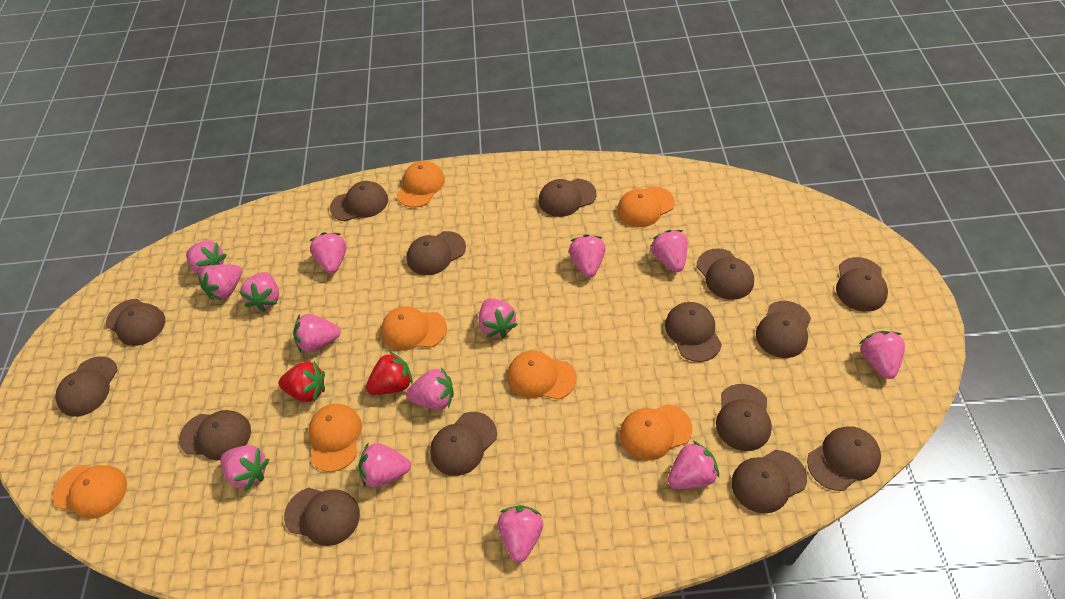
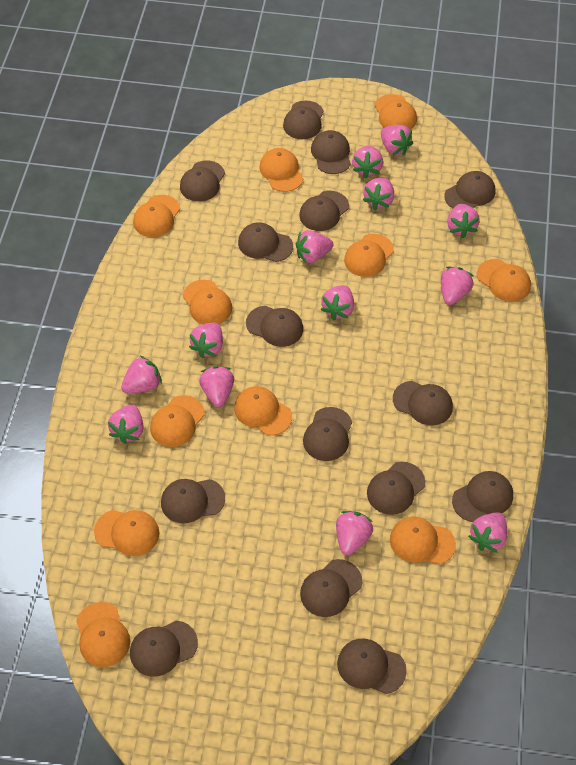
orange cap: [53,465,127,519] [308,404,362,472] [381,306,447,351] [397,161,445,208] [507,351,577,400] [617,186,675,227] [620,404,693,460] = 7 -> [76,602,130,667] [94,510,159,556] [133,195,180,237] [150,395,205,447] [183,280,232,324] [234,386,292,436] [259,148,303,192] [344,234,394,277] [375,94,417,130] [390,517,456,564] [477,259,531,302] = 11
pink strawberry: [186,241,226,274] [198,264,242,300] [220,445,269,491] [240,272,279,312] [293,314,341,353] [309,232,346,274] [359,443,411,487] [406,368,454,410] [479,299,518,338] [498,505,543,563] [569,234,606,277] [650,230,688,272] [668,441,719,489] [859,331,905,379] = 14 -> [108,404,144,444] [121,356,162,394] [189,323,223,358] [199,366,234,407] [296,230,333,264] [321,285,354,321] [336,511,373,556] [352,146,383,179] [363,177,394,210] [381,125,413,155] [441,267,473,305] [447,204,480,238] [468,512,507,553] = 13
red strawberry: [278,361,325,402] [366,351,413,395] = 2 -> none = 0

